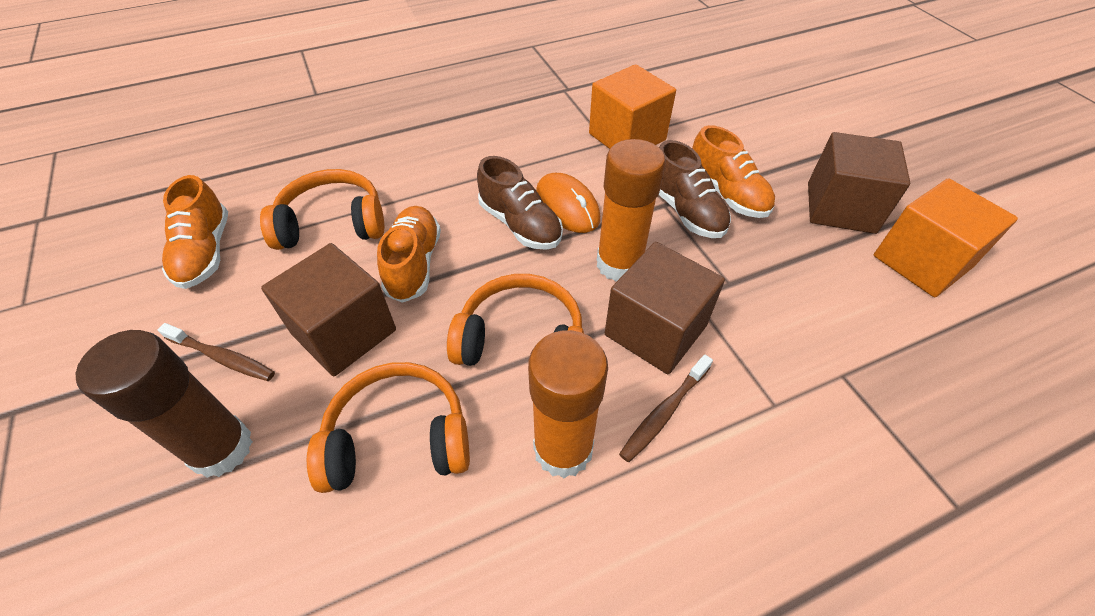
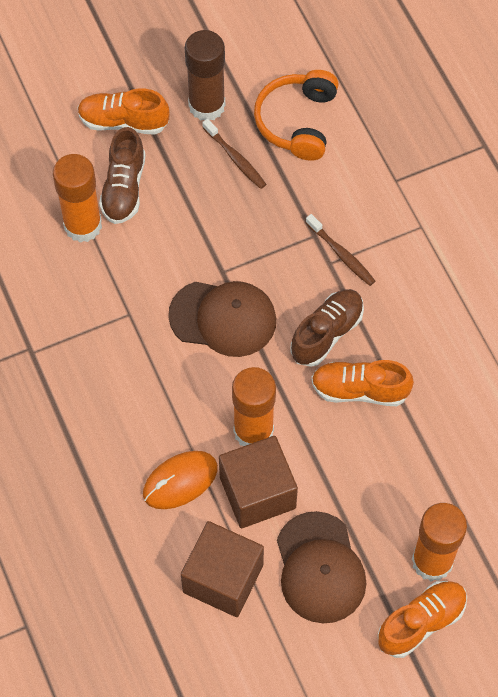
brown cap: none = 0 -> [168,281,276,357] [277,511,366,623] = 2
brown cube: [261,243,396,376] [605,242,725,374] [808,132,910,234] = 3 -> [181,521,264,617] [219,436,298,528] = 2
orange cube: [589,64,676,149] [874,178,1018,297] = 2 -> none = 0
orange glue stick: [528,330,608,478] [597,139,666,282] = 2 -> [53,154,102,243] [232,367,276,446] [412,503,467,582] = 3
orange headphones: [260,169,384,250] [307,362,470,493] [447,274,584,366] = 3 -> [254,70,339,161] = 1

